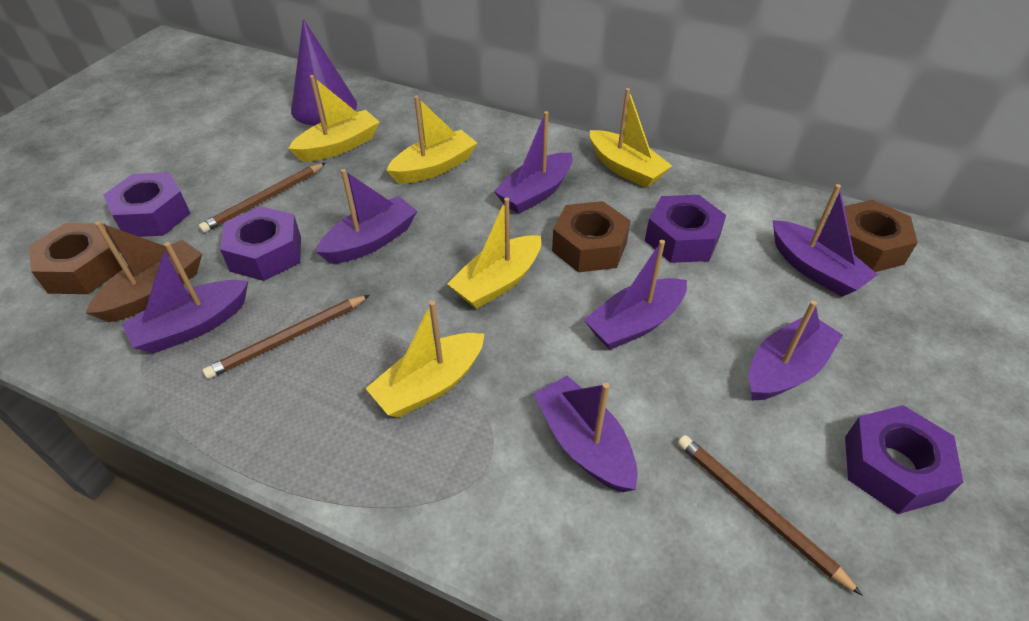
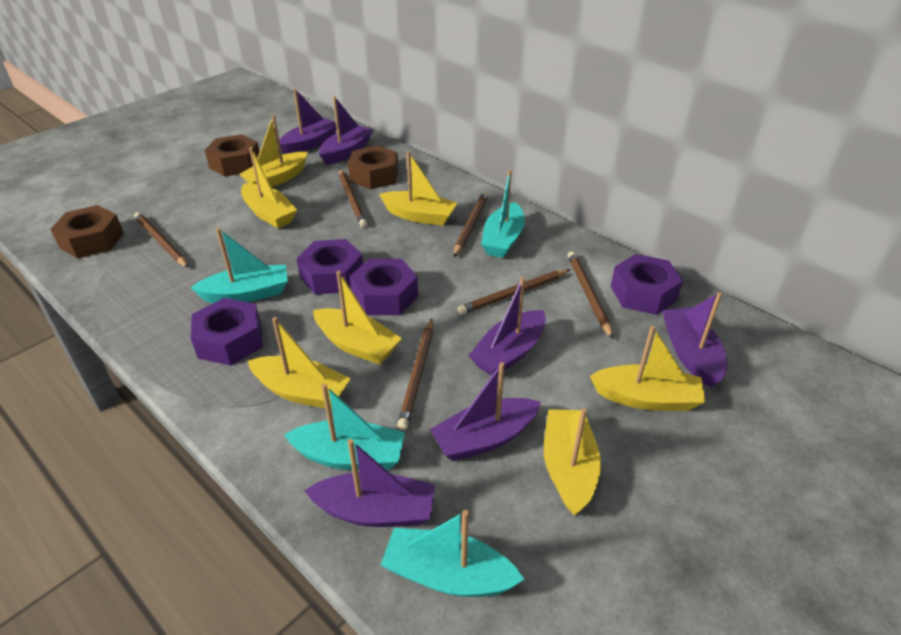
brown boat: [86,221,202,322] = 1 -> none = 0
brown pencil: [198,163,326,233] [202,295,370,379] [678,435,863,596] = 3 -> [134,212,189,268] [339,169,367,228] [397,319,433,430] [454,191,488,257] [457,269,570,315] [568,251,613,339] = 6
purple boat: [121,242,248,353] [316,169,417,264] [494,111,572,214] [533,376,638,492] [584,240,687,350] [749,300,843,401] [773,184,878,297] = 7 -> [279,88,337,154] [304,439,435,527] [319,96,373,165] [430,362,541,461] [468,277,546,376] [662,292,727,387] = 6
purple cone: [291,19,357,126] = 1 -> none = 0
turquoise boat: none = 0 -> [190,228,288,303] [284,383,405,470] [381,510,525,597] [481,170,525,258] = 4
yellow boat: [288,75,380,162] [365,301,484,418] [386,96,477,184] [447,198,541,309] [590,88,672,188] = 5 -> [240,115,308,187] [241,147,297,228] [248,317,351,409] [313,271,402,365] [379,151,457,226] [544,408,601,515] [590,326,705,411] = 7

